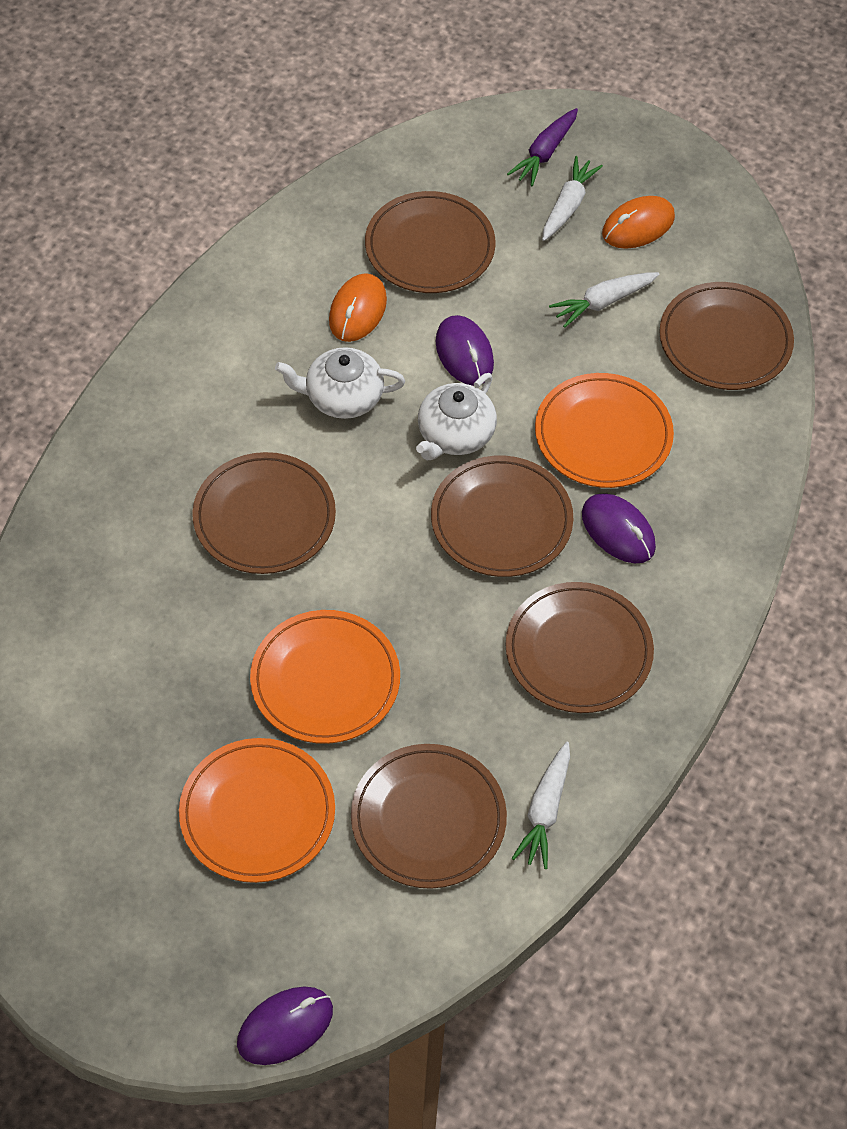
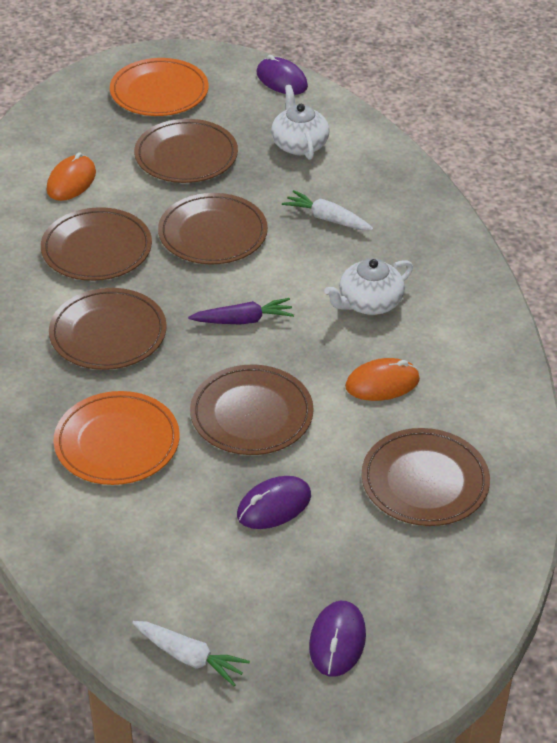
orange plate: [179,738,335,883] [250,610,400,744] [535,373,674,488] = 3 -> [54,391,180,485] [110,58,209,116] = 2
white carrot: [512,742,570,869] [542,156,603,241] [549,272,660,328] = 3 -> [132,621,250,686] [282,190,373,230] = 2

